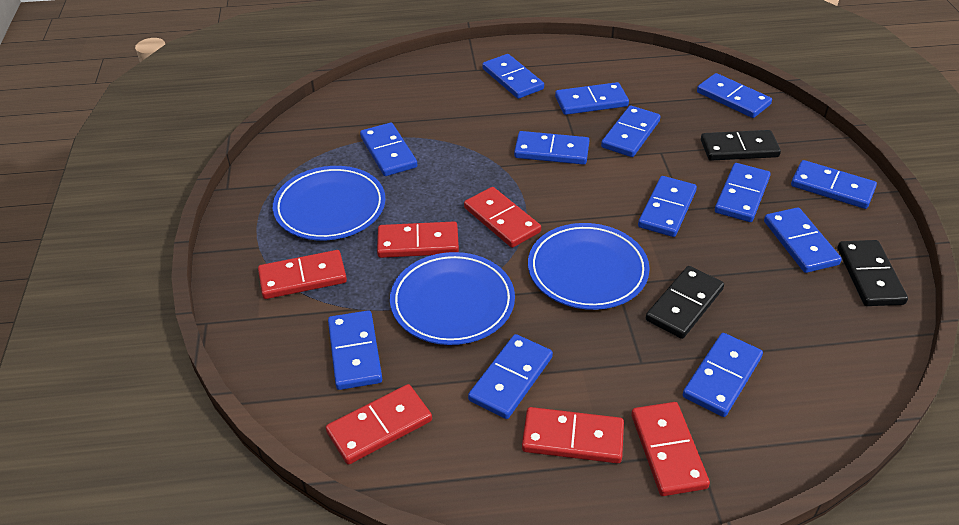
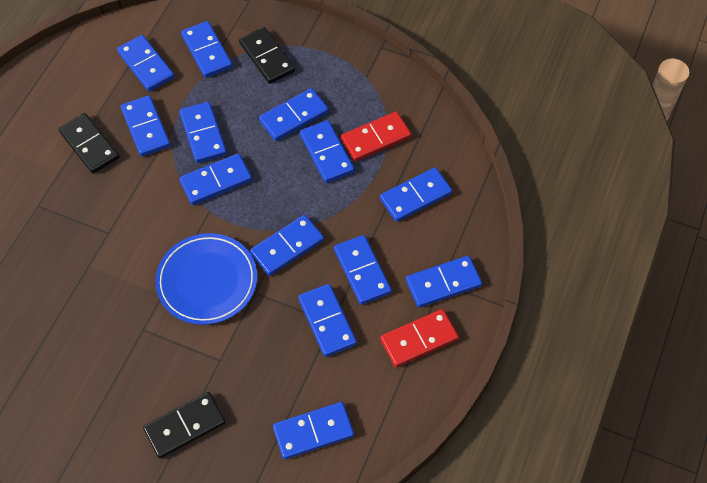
blue plate: [273,166,386,240] [390,252,515,345] [528,223,650,310] = 3 -> [155,233,257,325] = 1
red domino: [258,250,347,299] [326,384,432,464] [377,222,459,258] [464,187,541,248] [522,407,624,464] [631,402,710,496] = 6 -> [341,112,411,162] [380,309,459,367] = 2

